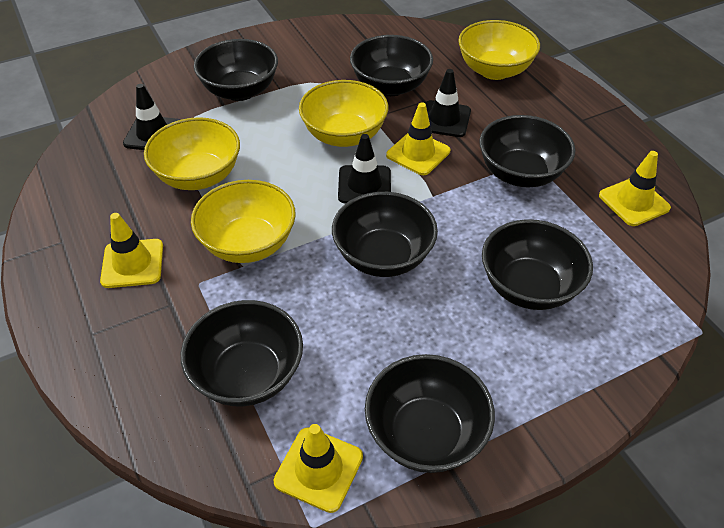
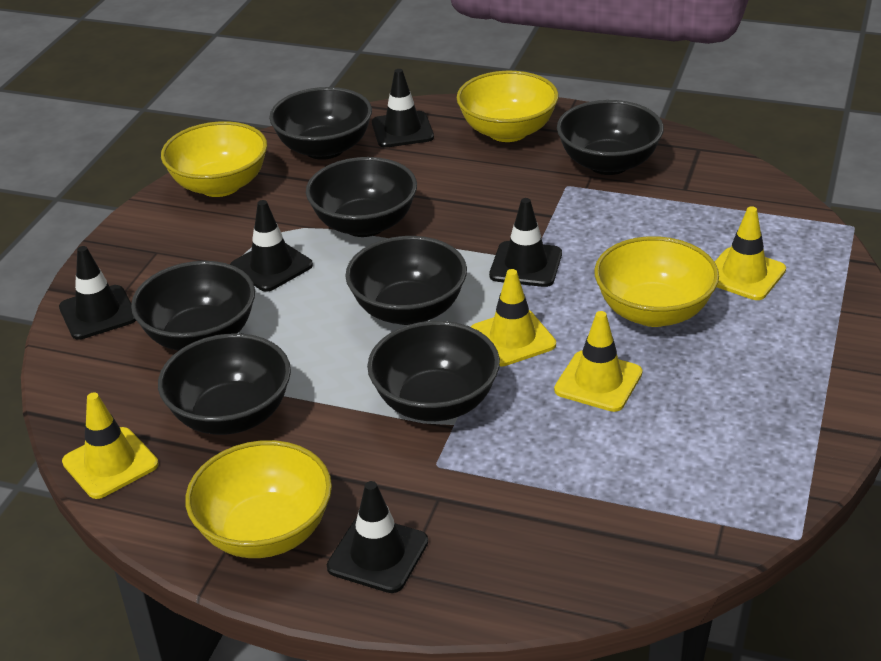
black traffic cone: [123,84,180,150] [338,134,391,203] [425,69,471,137] = 3 -> [59,246,136,340] [230,200,313,292] [327,481,428,593] [372,69,434,148] [489,198,562,287] = 5

